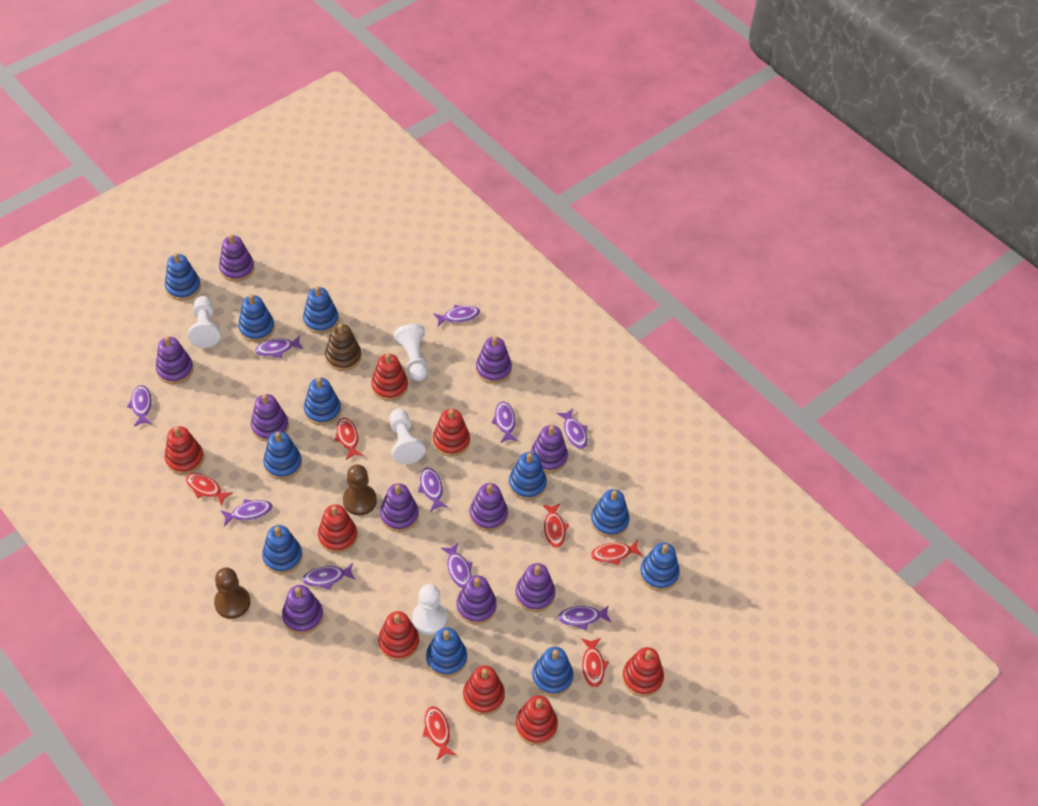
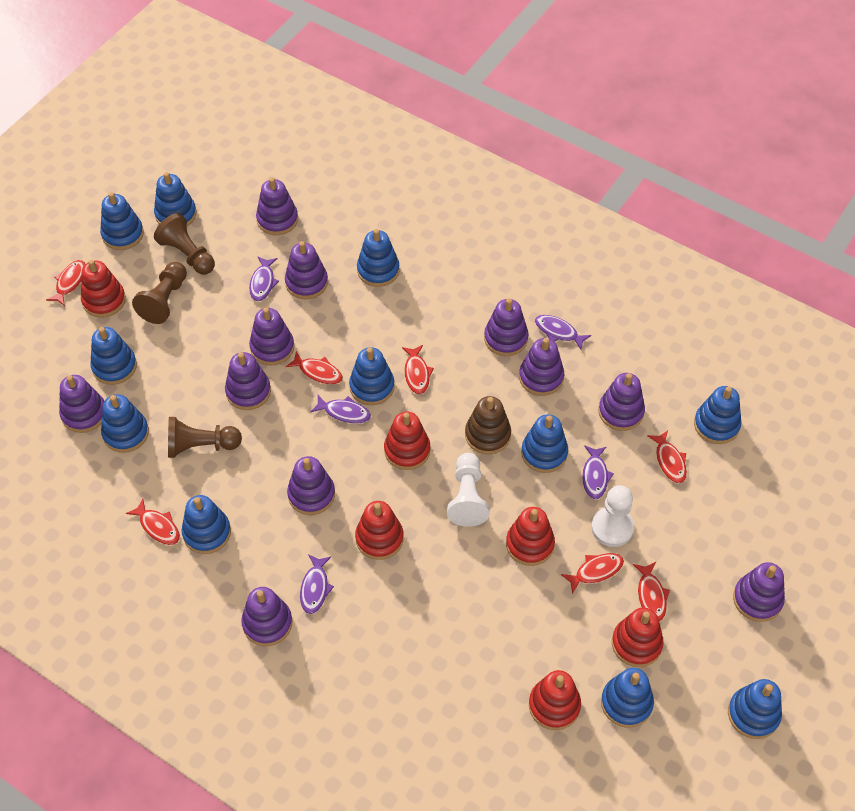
brown pawn: [214,568,250,619] [343,464,377,515] = 2 -> [132,262,187,324] [154,213,215,275] [168,417,242,458] = 3
purple fish: [127,385,152,426] [220,499,272,526] [255,335,303,358] [302,563,356,590] [418,468,448,512] [433,305,480,326] [441,542,473,588] [492,401,518,443] [557,409,587,449] [558,605,612,630] = 10 -> [249,256,279,301] [300,554,334,614] [310,395,371,424] [535,315,591,350] [582,445,613,499] = 5
purple stacking toy: [156,336,193,384] [219,234,254,282] [251,394,289,442] [282,585,323,634] [380,483,419,532] [456,575,497,625] [469,483,508,531] [476,336,512,384] [515,563,555,612] [531,425,568,473] = 10 -> [59,375,104,433] [225,352,271,410] [241,587,292,646] [249,308,294,365] [256,177,298,235] [285,241,328,299] [287,456,335,515] [484,298,528,356] [519,338,564,396] [599,373,645,431] [733,562,785,622] = 11
red fish: [186,473,233,507] [334,418,363,460] [423,706,456,761] [542,504,569,548] [581,638,609,688] [591,540,643,565] = 6 -> [46,260,85,306] [126,499,180,545] [285,351,343,384] [402,345,434,394] [561,553,624,594] [633,562,670,621] [647,430,687,483] = 7
red stacking toy: [165,426,204,475] [318,504,357,553] [371,353,408,401] [378,611,419,661] [433,409,470,457] [463,665,505,715] [516,695,558,745] [622,647,664,697] = 8 -> [81,260,126,318] [355,501,404,560] [384,412,431,470] [506,507,555,566] [529,670,581,730] [612,608,664,667] = 6
white pawn: [188,296,220,348] [389,409,425,464] [393,324,428,381] [412,584,448,635] = 4 -> [447,453,489,527] [591,485,634,547] = 2

